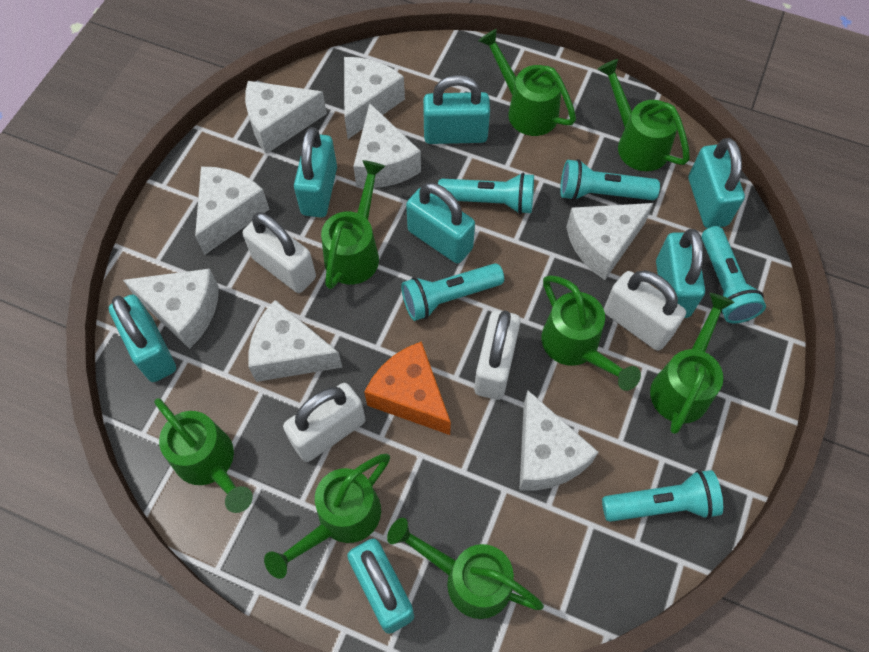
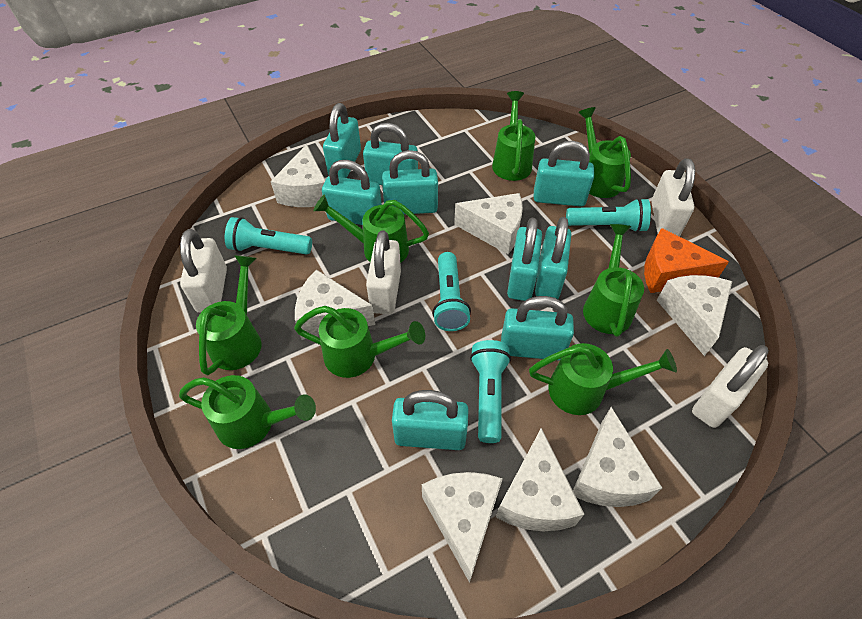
turquoise flashlight: [401,263,504,321] [438,173,534,214] [560,159,660,201] [602,470,723,522] [701,226,766,323] = 5 -> [225,217,312,255] [432,252,471,331] [470,340,511,443] [566,198,651,232] = 4
turquoise padlock: [109,294,176,382] [294,127,337,218] [347,538,414,634] [406,182,475,264] [423,75,490,144] [656,229,705,318] [689,138,745,228] = 7 -> [322,160,382,225] [323,103,361,178] [363,123,418,185] [382,150,438,214] [392,390,469,450] [501,296,574,361] [507,218,542,301] [534,141,594,207] [535,217,571,299] = 9
white cheese: [123,269,219,349] [195,167,269,255] [245,81,327,154] [248,300,343,382] [344,57,405,139] [353,103,421,188] [519,390,598,490] [566,203,654,280] = 8 -> [271,144,325,207] [295,270,375,340] [422,472,503,583] [454,193,523,254] [496,428,584,531] [573,407,662,507] [657,275,732,356] = 7

